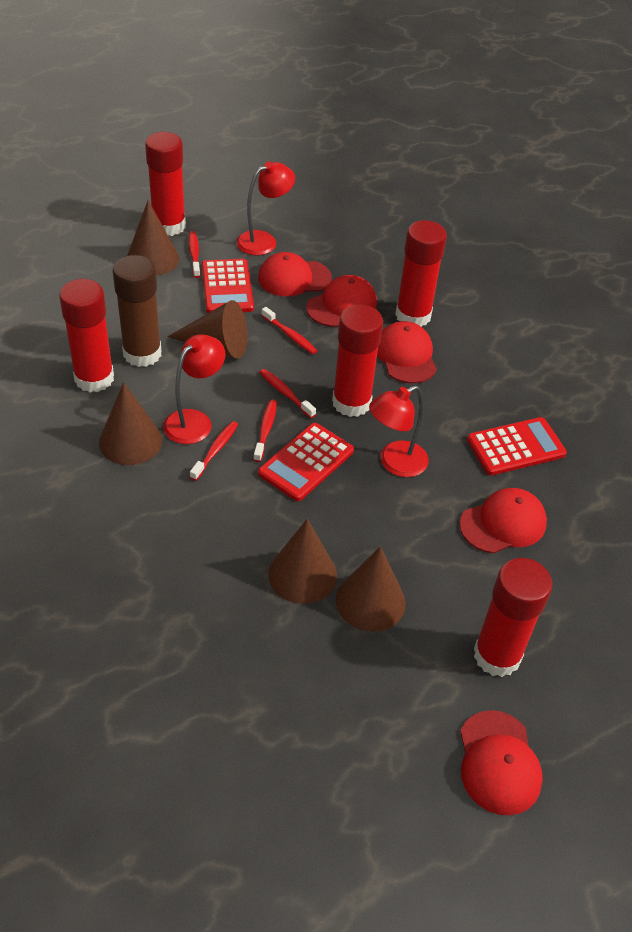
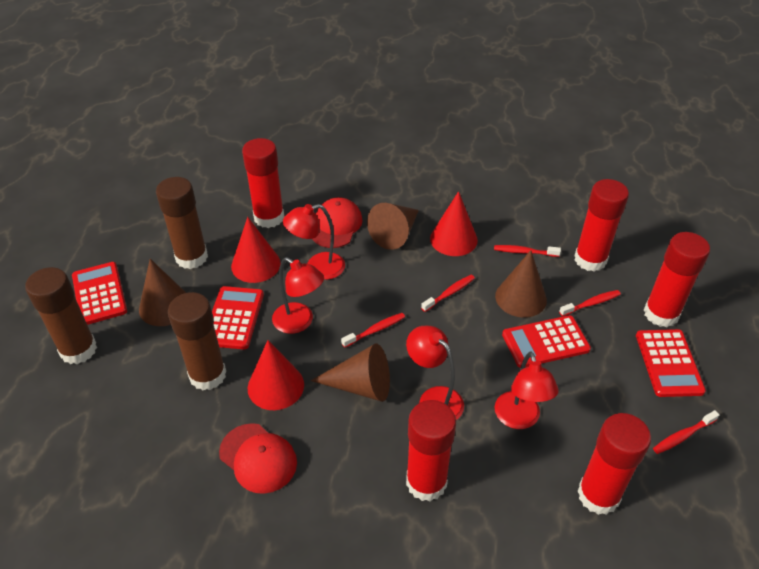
brown cone: [99,382,162,465] [127,200,179,276] [168,300,247,359] [268,519,337,604] [336,546,406,632] = 5 -> [139,259,186,326] [311,344,390,402] [367,203,419,250] [495,250,547,318] = 4
brown glue stick: [113,255,161,367] = 1 -> [25,267,97,364] [156,177,208,269] [168,292,226,390] = 3
red calculator: [202,259,254,313] [258,423,354,501] [467,417,567,475] = 3 -> [72,262,127,325] [212,286,264,349] [502,315,591,368] [636,329,706,397] = 4
red cap: [258,252,332,297] [306,275,377,327] [377,321,437,383] [459,488,547,554] [460,710,543,815] = 5 -> [219,423,297,494] [312,197,363,248] = 2
red cone: none = 0 -> [231,217,281,283] [248,340,304,410] [430,191,478,256] = 3
red lamp: [163,334,225,444] [236,161,295,255] [369,385,429,477] = 3 -> [272,257,324,334] [283,204,345,280] [406,326,464,420] [495,351,559,429] = 4

